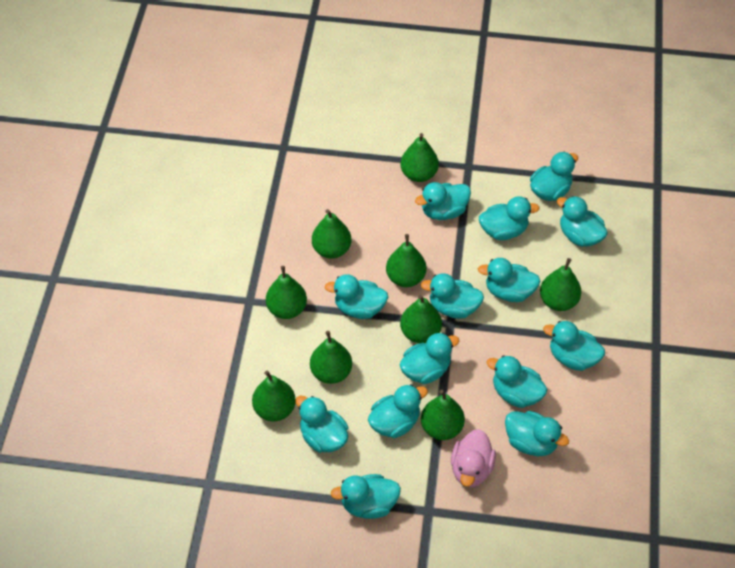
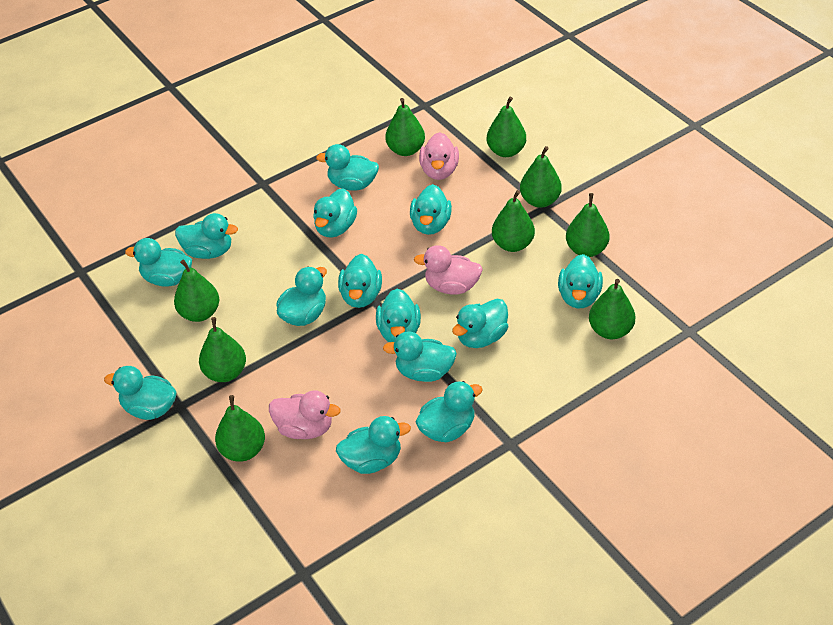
pink duck: [451,429,496,487] = 1 -> [269,390,341,439] [414,245,483,295] [419,132,459,180] = 3

